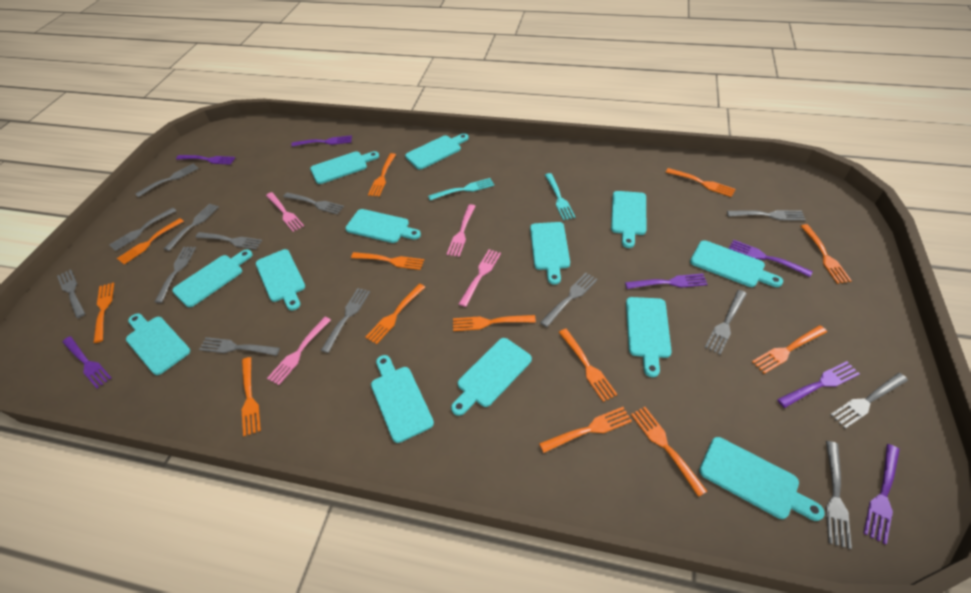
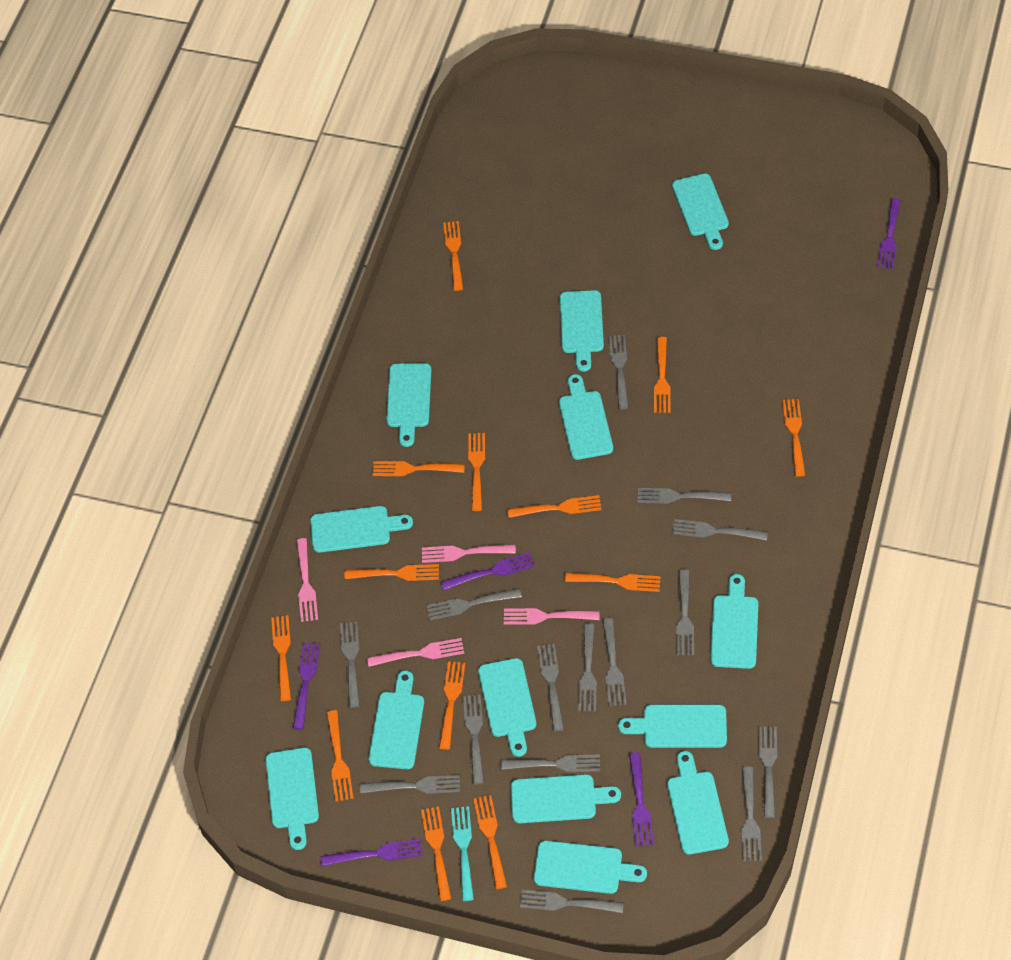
grey fork: [57,269,85,318] [110,208,176,251] [136,163,199,197] [155,247,196,303] [164,204,219,251] [195,232,262,250] [199,337,280,356] [283,193,344,215] [321,288,370,353] [540,273,597,327] [705,290,747,354] [727,210,806,221] [826,441,852,549] [830,373,908,429] = 14 -> [340,622,360,708] [360,775,460,794] [426,588,522,621] [463,695,484,784] [501,755,600,772] [520,890,624,913] [537,644,564,731] [578,623,597,711] [603,618,627,706] [609,335,629,410] [638,488,731,504] [672,519,768,540] [676,570,694,655] [742,767,762,861] [759,727,777,818] = 15
purple fork: [62,336,111,388] [176,155,235,165] [291,135,352,147] [625,273,708,289] [729,240,813,277] [777,361,860,408] [863,444,900,545] = 7 -> [293,642,321,730] [320,839,423,866] [441,552,535,590] [629,752,654,847] [877,198,901,269] = 5
turquoise fork: [428,178,494,200] [545,173,575,220] = 2 -> [451,806,474,901] = 1

